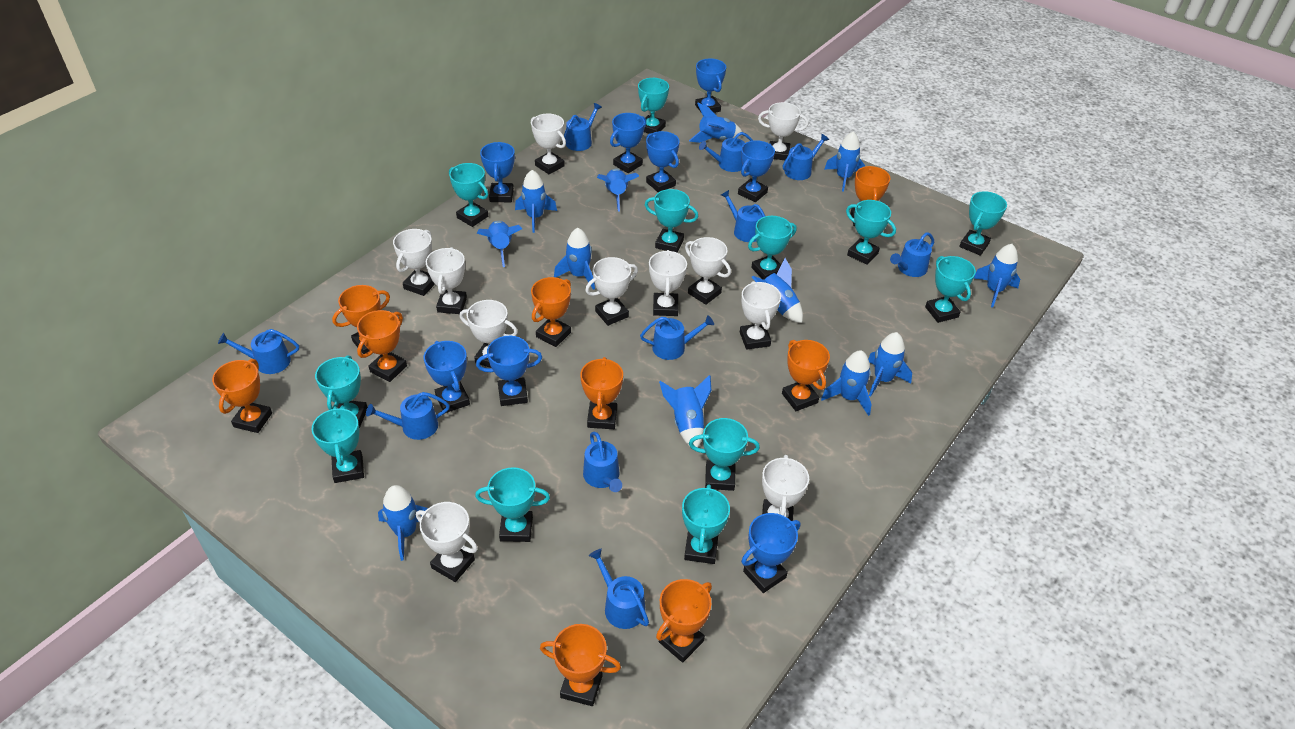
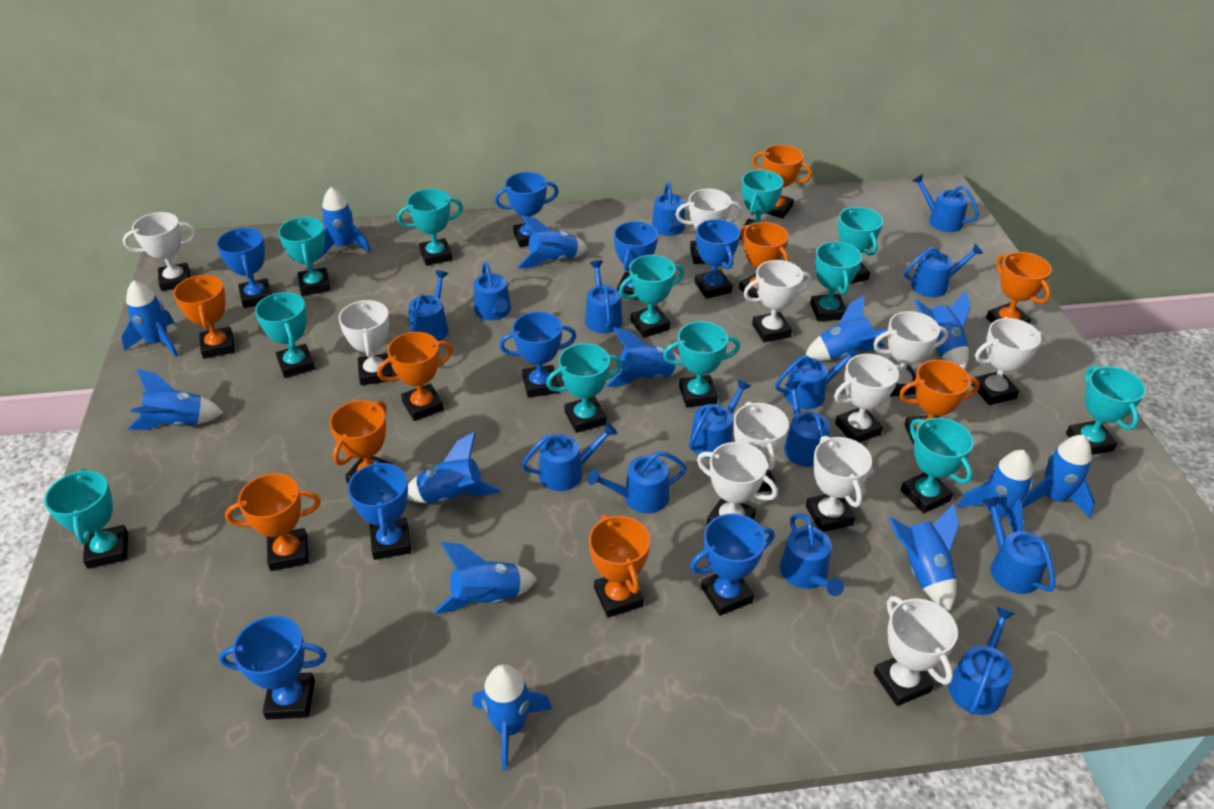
blue rocket: [378,485,428,561] [477,221,522,267] [515,170,557,233] [554,228,595,290] [597,169,639,212] [659,375,711,448] [689,103,742,143] [752,258,803,323] [821,350,871,416] [825,132,865,192] [868,332,912,397] [974,244,1020,307] = 12 -> [121,280,178,356] [128,368,223,430] [319,187,371,259] [407,432,501,503] [433,542,537,614] [473,664,552,771] [518,215,588,268] [606,327,685,387] [805,295,887,360] [888,503,959,611] [914,291,971,369] [958,450,1033,532] [1021,435,1095,518] = 13
blue watering can: [218,329,299,374] [366,392,450,440] [564,103,602,151] [583,431,622,492] [589,549,649,629] [640,315,714,360] [699,132,753,172] [721,190,765,242] [783,134,829,180] [890,232,934,277] = 10 -> [408,270,448,341] [474,262,511,320] [521,422,617,491] [585,260,622,333] [588,451,687,513] [652,182,685,236] [689,379,751,459] [775,346,859,409] [780,513,844,596] [784,381,830,467] [905,244,983,297] [912,174,979,232] [948,606,1015,715] [982,496,1055,594] = 14

